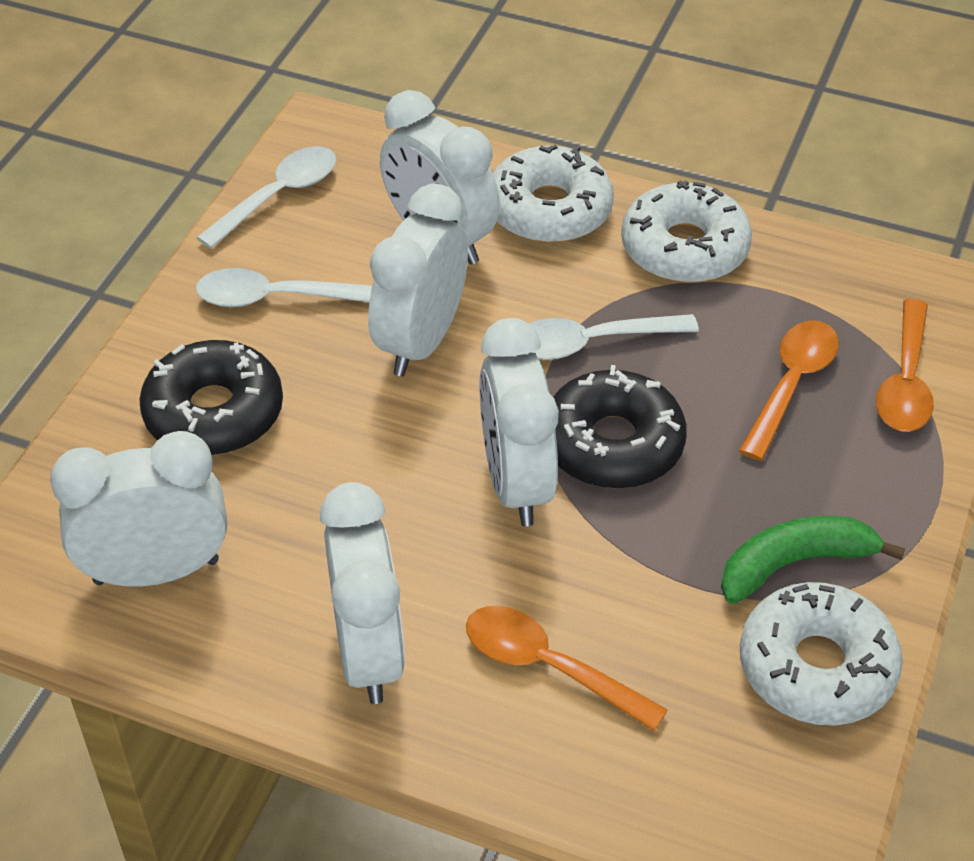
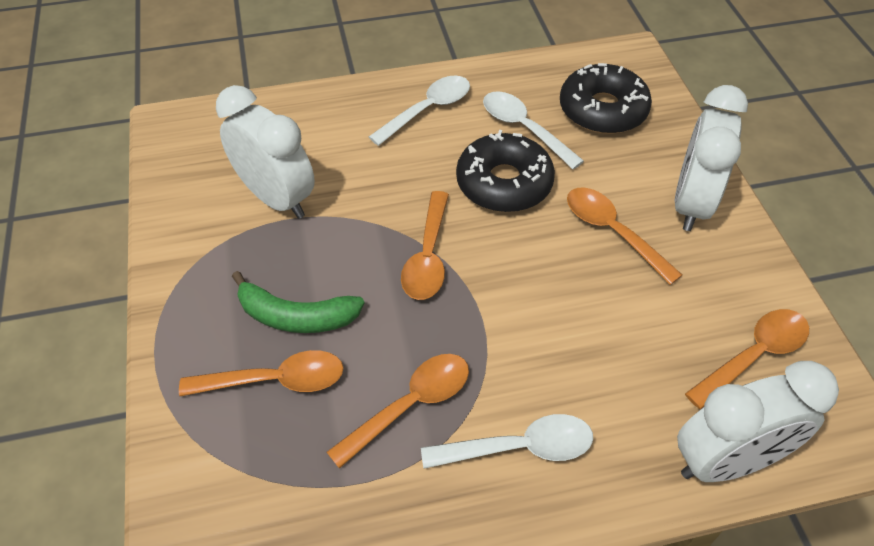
orange spoon: [466,606,668,731] [739,320,839,461] [876,299,934,432] = 3 -> [179,350,343,396] [327,354,469,469] [401,191,449,300] [567,187,682,285] [685,309,809,409] = 5
white clock: [50,431,227,586] [320,482,405,704] [368,184,468,376] [380,90,500,265] [479,318,559,526] = 5 -> [216,85,315,219] [675,85,748,231] [677,361,839,482] = 3
white donut: [493,145,614,243] [621,180,752,283] [740,582,903,725] = 3 -> none = 0

